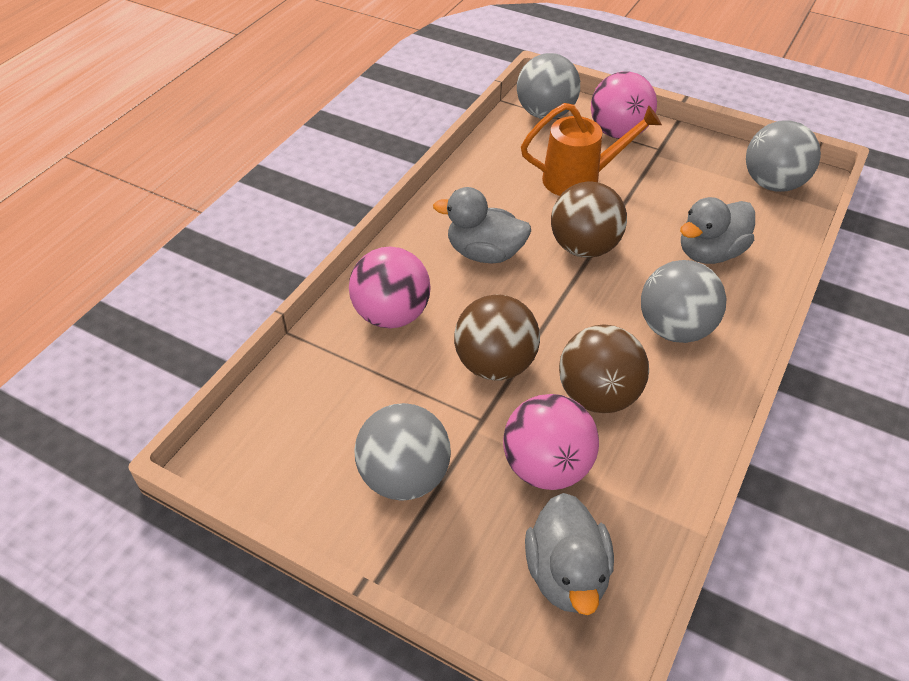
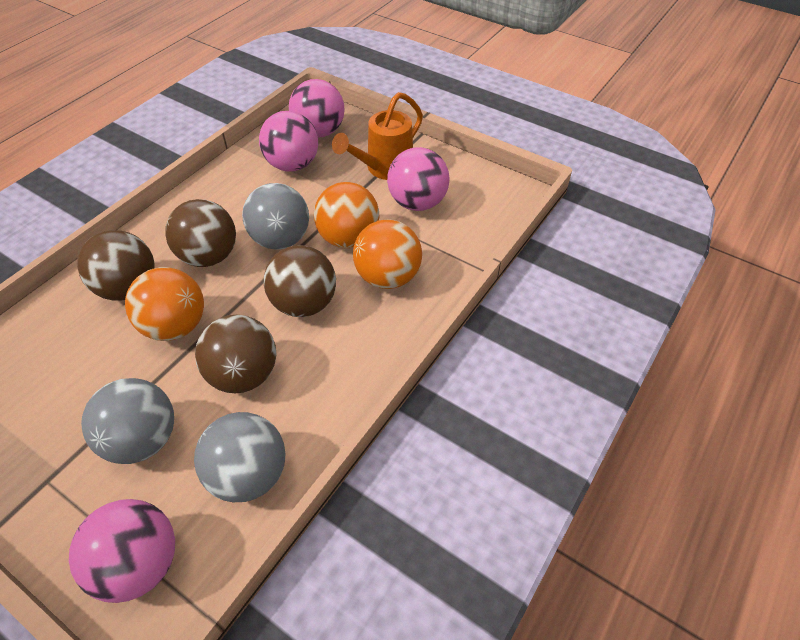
brown ball: [454,294,540,380] [551,181,627,258] [559,324,649,413] = 3 -> [77,230,155,301] [165,199,236,267] [195,315,276,393] [264,245,336,317] = 4
grey ball: [354,403,451,501] [517,53,580,119] [641,260,727,343] [746,120,821,192] = 4 -> [81,378,174,464] [194,412,286,502] [242,183,309,250] = 3
grey duck: [433,187,531,264] [525,493,614,615] [680,197,755,264] = 3 -> none = 0
orange ball: none = 0 -> [125,267,204,341] [314,182,380,248] [353,219,422,289] = 3
pink ball: [349,247,431,328] [503,394,599,490] [591,71,657,139] = 3 -> [69,499,175,603] [259,111,318,172] [289,79,345,137] [387,147,449,211] = 4

